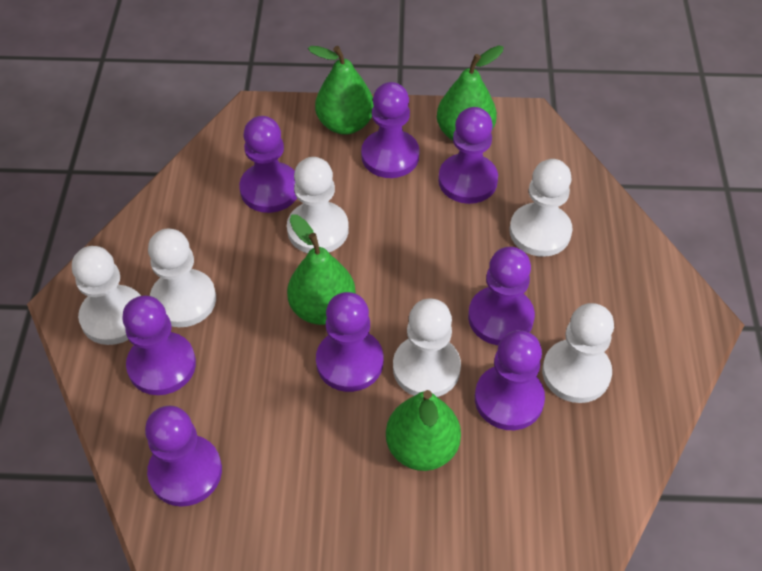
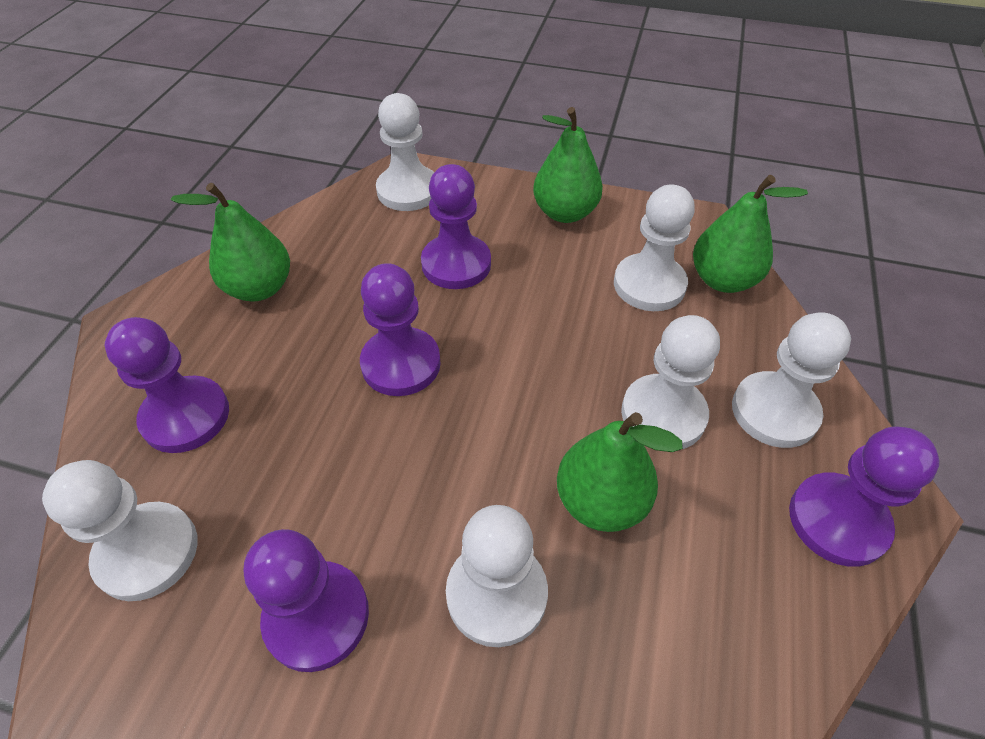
purple pawn: [122,295,196,395] [145,406,222,507] [239,116,297,213] [316,292,383,392] [361,82,420,178] [438,107,498,204] [468,247,535,345] [475,330,545,430] = 8 -> [105,317,229,453] [244,529,369,672] [360,263,441,396] [421,164,491,289] [789,427,939,567] = 5

